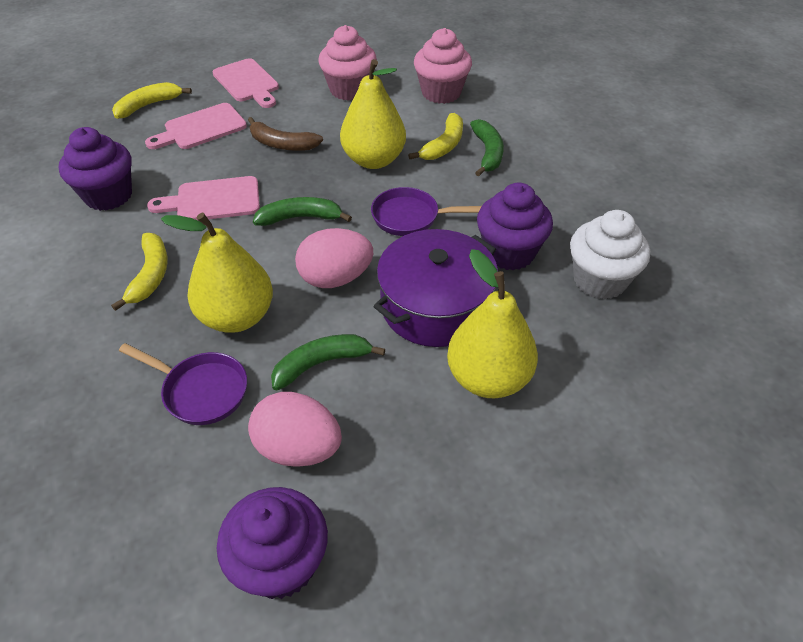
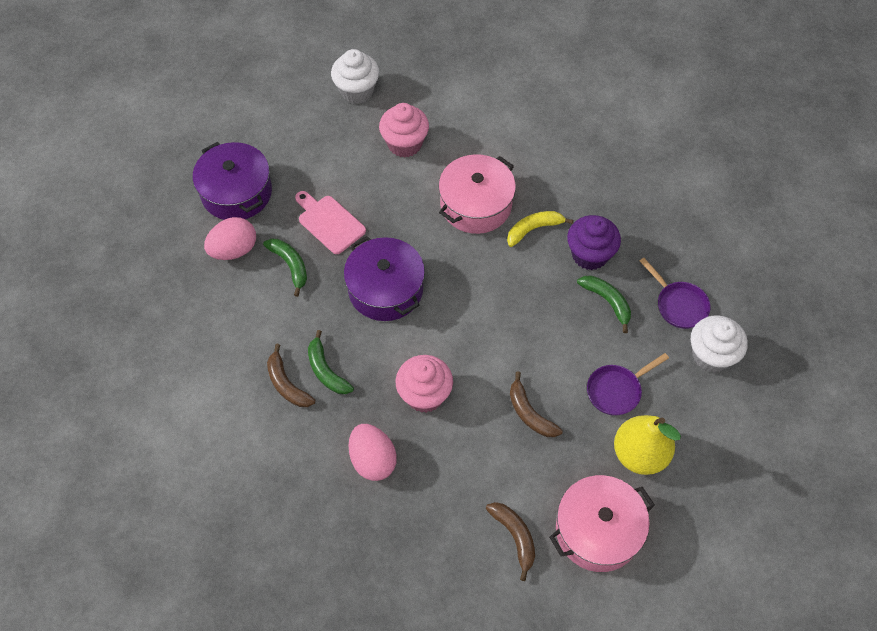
brown banana: [248,117,323,151] = 1 -> [267,344,316,407] [486,502,535,581] [510,371,563,437] = 3
pink cutting board: [145,103,247,149] [147,176,260,221] [213,58,279,108] = 3 -> [295,191,366,254] = 1
pink pot: none = 0 -> [438,154,516,234] [549,475,655,572] = 2
purple cupcake: [59,127,132,211] [217,487,328,599] [477,183,553,271] = 3 -> [567,215,621,270] = 1
purple pot: [373,229,498,347] = 1 -> [193,142,272,220] [344,236,425,321] = 2
white cupcake: [570,210,650,300] = 1 -> [331,49,379,104] [691,315,748,373] = 2
yellow banana: [111,233,168,311] [112,82,192,119] [408,113,463,160] = 3 -> [507,211,573,247] = 1
yellow pear: [161,213,273,333] [340,59,406,169] [447,249,538,398] = 3 -> [614,415,681,475] = 1

